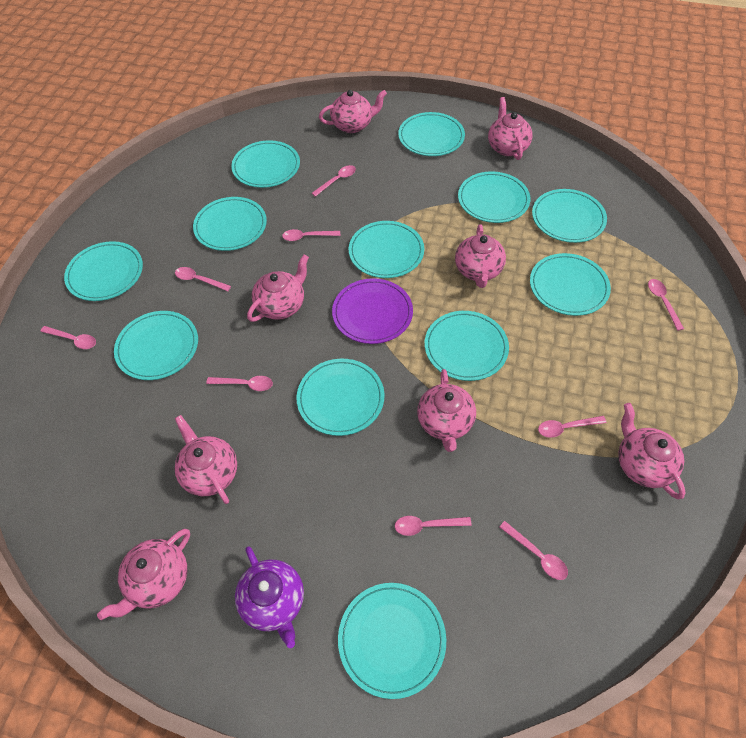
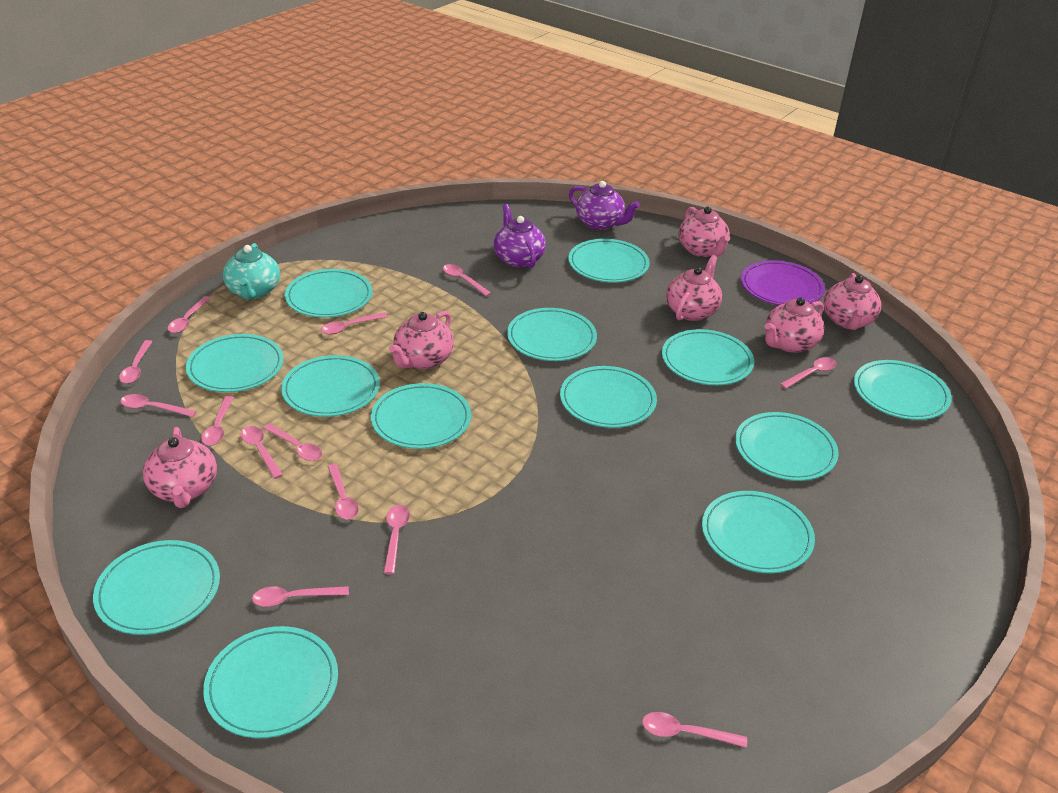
pink spoon: [40,326,96,349] [175,267,231,291] [206,376,273,391] [282,229,340,241] [312,165,356,197] [395,516,472,536] [499,521,568,580] [538,416,607,438] [648,279,684,331] = 9 -> [119,340,153,384] [121,394,197,417] [168,296,211,333] [201,396,234,446] [241,426,283,479] [252,586,349,607] [263,423,322,461] [321,312,388,335] [327,464,359,519] [384,505,410,574] [443,264,491,296] [642,712,747,748] [780,357,837,389] = 13
pink teapot: [97,529,190,620] [175,415,237,504] [247,255,309,322] [319,90,387,133] [417,369,476,452] [455,224,506,288] [488,97,533,160] [618,403,686,499] = 8 -> [143,427,217,508] [389,311,454,369] [666,255,722,321] [678,207,730,257] [765,297,824,353] [824,273,881,330] = 6
purple teapot: [235,546,304,648] = 1 -> [494,204,546,268] [569,181,640,230] = 2
turquoise plate: [64,241,143,301] [114,311,198,380] [193,197,267,251] [231,140,300,188] [296,359,385,436] [338,583,446,699] [349,221,424,278] [398,112,465,156] [425,311,509,381] [458,171,530,223] [530,253,611,316] [532,189,607,243] = 12 -> [93,540,220,635] [186,334,284,392] [203,626,338,738] [281,355,380,417] [285,269,373,318] [371,383,471,449] [507,308,597,361] [560,366,657,428] [568,239,650,283] [662,329,754,385] [702,491,815,573] [735,412,839,481] [854,360,952,420] = 13
turquoise teapot: none = 0 -> [223,243,280,300] = 1

